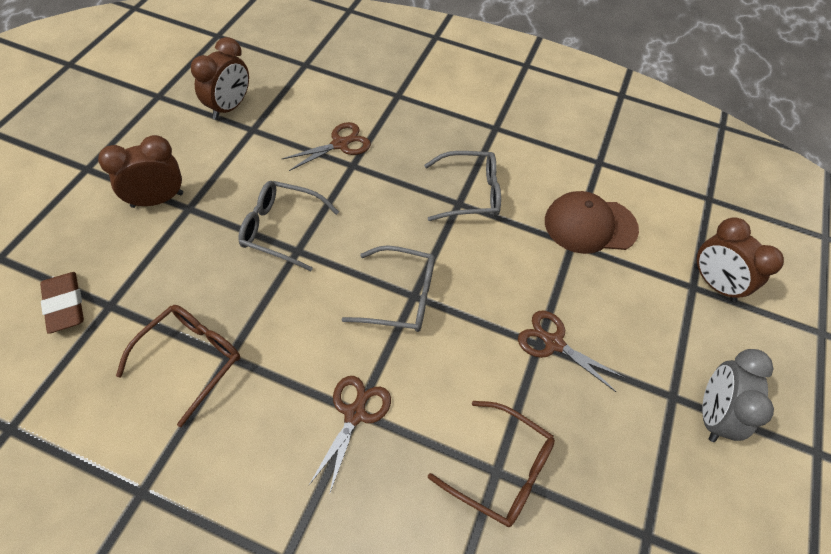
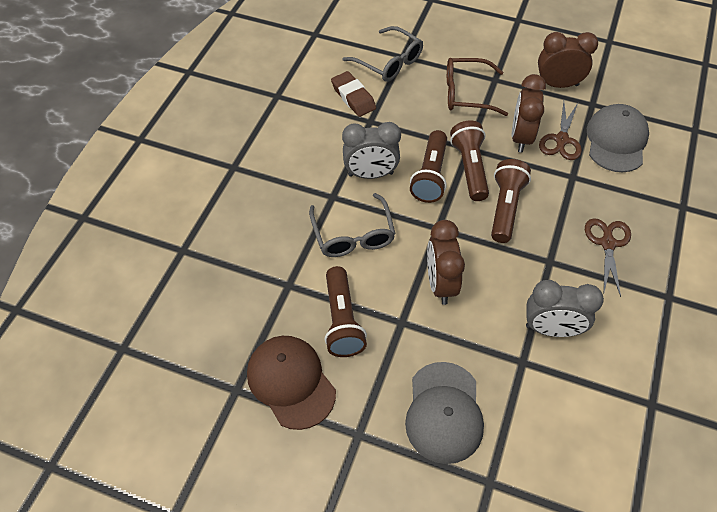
brown flashlight: none = 0 -> [324,266,367,357] [410,130,447,203] [450,121,489,201] [491,159,531,243] = 4
brown glasses: [116,305,240,427] [428,401,555,527] = 2 -> [447,58,508,116] = 1
brown scissors: [282,122,371,171] [309,376,391,495] [518,311,624,392] = 3 -> [539,102,582,160] [585,218,631,297] = 2
grey cap: none = 0 -> [405,362,484,464] [587,104,649,172] = 2
grey clock: [702,349,774,442] = 1 -> [342,122,401,179] [526,280,604,337] = 2
grey glasses: [238,181,339,271] [341,245,435,332] [424,151,501,221] = 3 -> [309,193,395,257] [343,26,423,82] = 2

